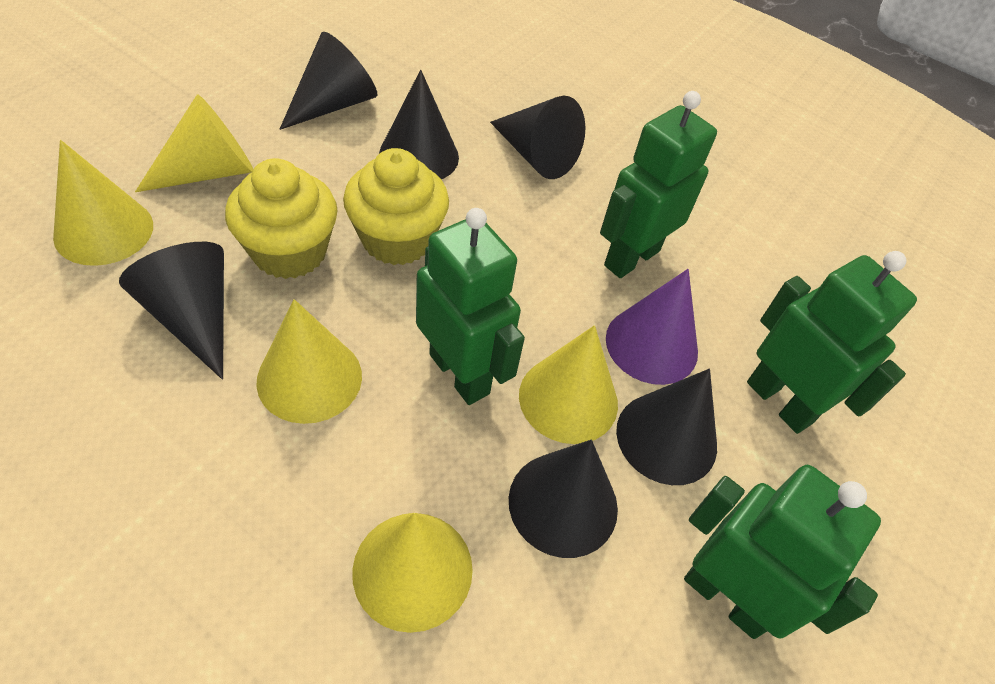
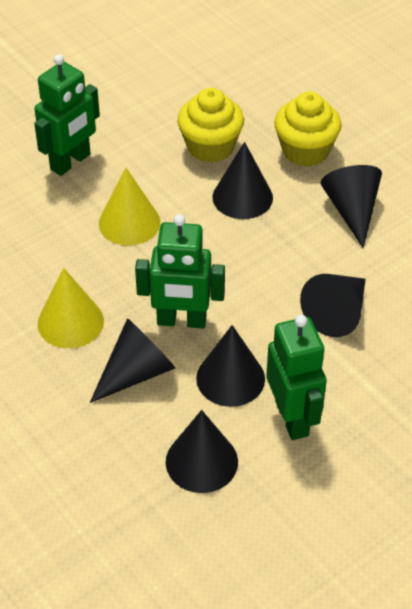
green robot: [416,208,525,405] [600,91,717,278] [684,465,881,639] [747,251,917,434] = 4 -> [34,54,100,176] [135,214,225,329] [266,315,327,440] = 3
purple cone: [606,269,698,385] = 1 -> none = 0
yellow cone: [53,140,153,266] [135,94,253,192] [256,299,362,424] [352,513,473,633] [519,325,618,444] = 5 -> [38,268,104,348] [99,168,160,245] = 2

